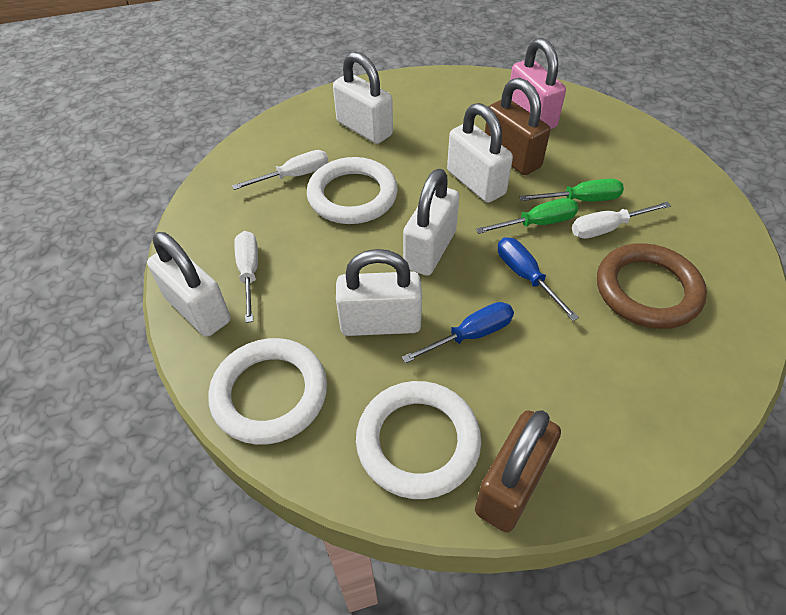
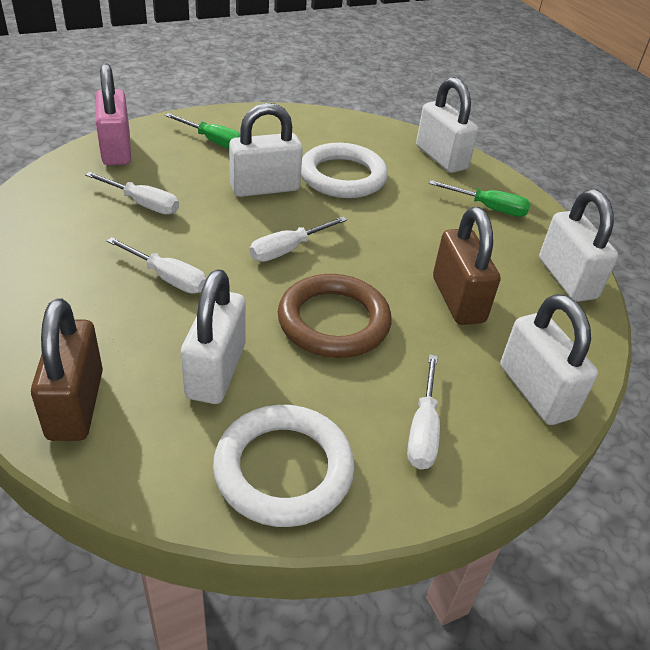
blue screwdriver: [402,302,514,363] [498,237,579,321] = 2 -> none = 0
white ring: [208,338,327,445] [307,157,398,224] [356,381,481,499] = 3 -> [213,405,355,527] [301,143,388,198] = 2
white screwdriver: [232,150,329,190] [234,231,258,323] [572,202,671,239] = 3 -> [85,172,179,214] [107,237,206,294] [250,217,347,262] [407,354,440,470] = 4

